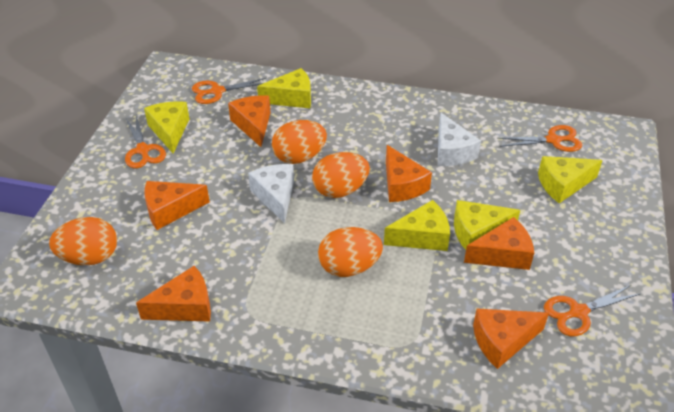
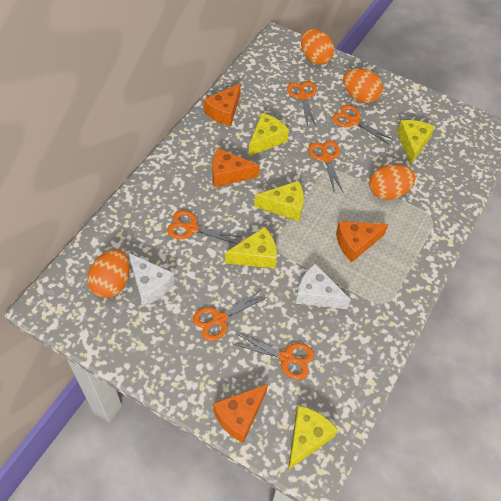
orange cheese: [136,266,211,322] [144,181,210,230] [228,95,271,147] [386,145,432,202] [464,217,534,270] [473,309,549,369] = 6 -> [204,83,241,126] [212,148,260,188] [213,384,268,443] [336,221,388,262] = 4
orange scissors: [125,116,166,168] [192,78,266,104] [497,125,582,152] [544,285,640,336] = 4 -> [167,210,240,244] [193,290,267,341] [234,334,314,380] [287,81,317,127] [308,141,343,194] [332,105,394,144] = 6

